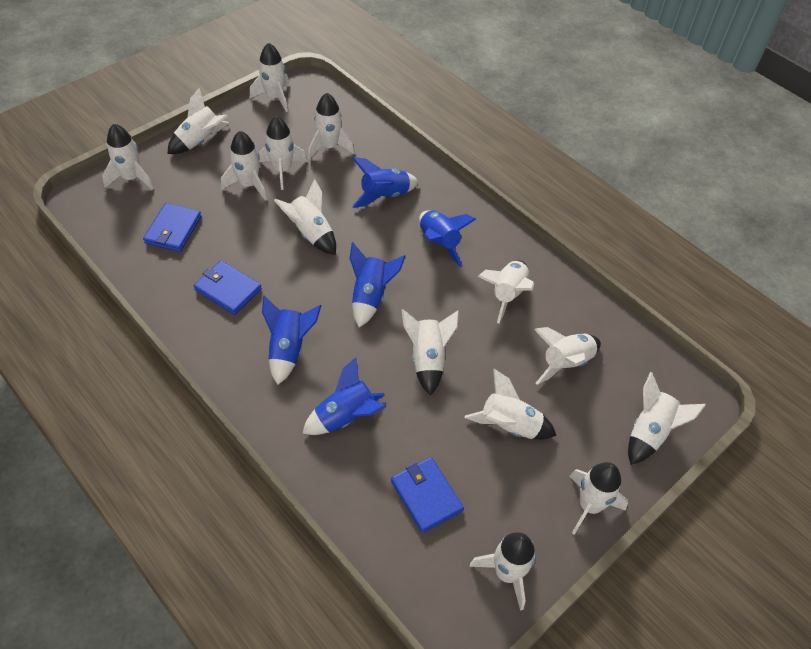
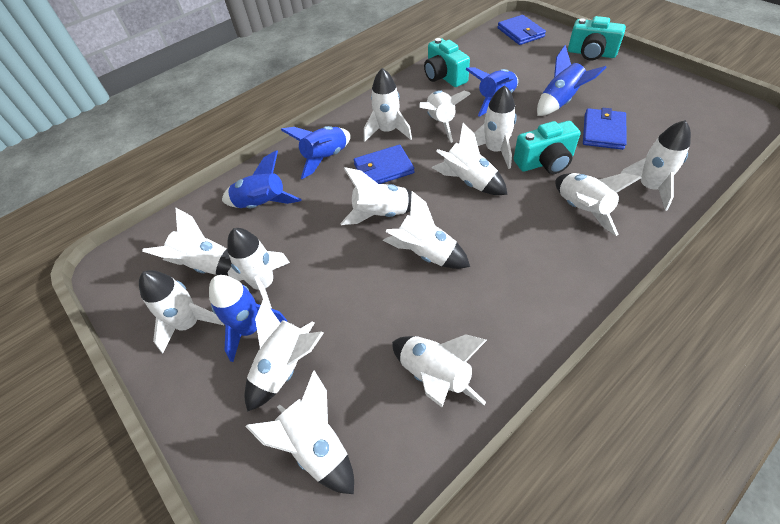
turquoise camera: none = 0 -> [424,38,470,87] [514,121,581,174] [568,16,626,61] = 3

